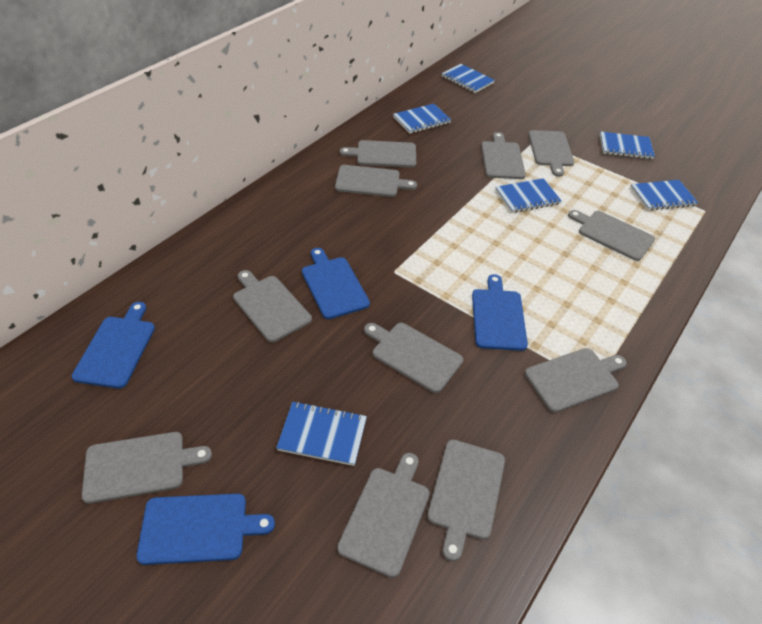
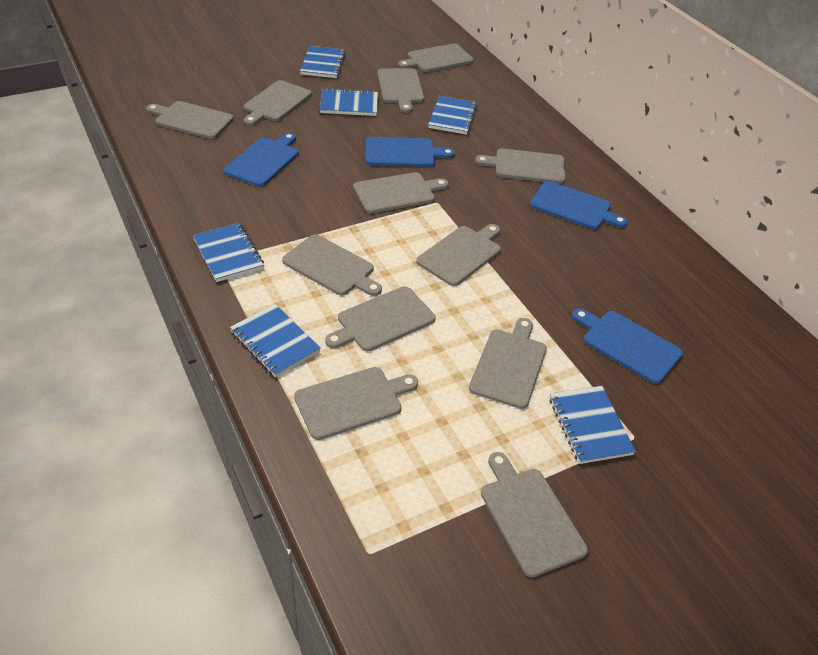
grey cutting board: [81,432,212,504] [233,270,312,342] [335,165,417,197] [337,453,430,578] [340,140,416,168] [364,323,463,393] [427,439,505,561] [481,132,526,179] [525,348,627,413] [528,130,574,177] [568,210,655,261] = 11 -> [146,101,234,139] [243,80,312,125] [282,234,382,296] [294,367,418,440] [325,286,435,351] [354,172,449,213] [377,68,424,113] [398,43,473,72] [416,224,501,286] [469,318,547,409] [475,148,565,184] [481,452,588,578] = 12

